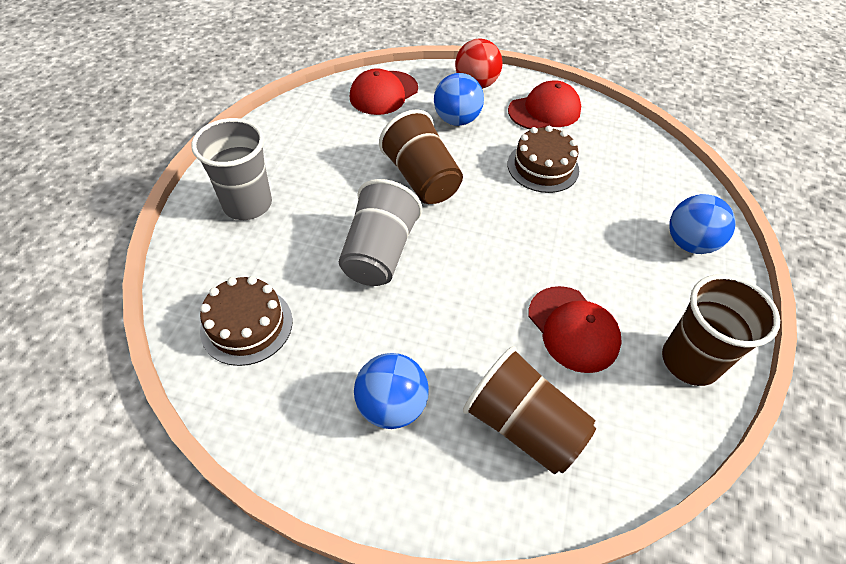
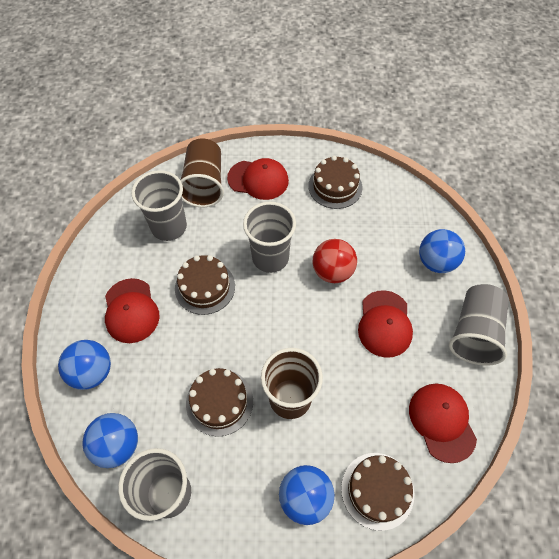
blue ball: [354,353,429,429] [434,73,484,126] [669,194,736,254] = 3 -> [58,340,111,390] [82,413,138,468] [279,465,334,525] [419,229,465,273] = 4
brown cake: [200,276,293,366] [508,126,579,193] = 2 -> [175,255,235,315] [186,368,253,437] [308,156,362,209] [341,453,414,531] = 4
brown cup: [379,109,463,204] [463,346,596,474] [662,274,780,386] = 3 -> [180,139,224,207] [261,348,323,419] = 2
grey cup: [191,118,272,220] [339,179,422,286] = 2 -> [118,448,191,521] [131,170,187,241] [243,202,296,273] [449,284,509,366] = 4
red cap: [350,68,418,115] [508,80,581,129] [529,286,622,373] = 3 -> [105,278,160,343] [227,158,289,200] [358,290,413,358] [409,383,477,463] = 4

